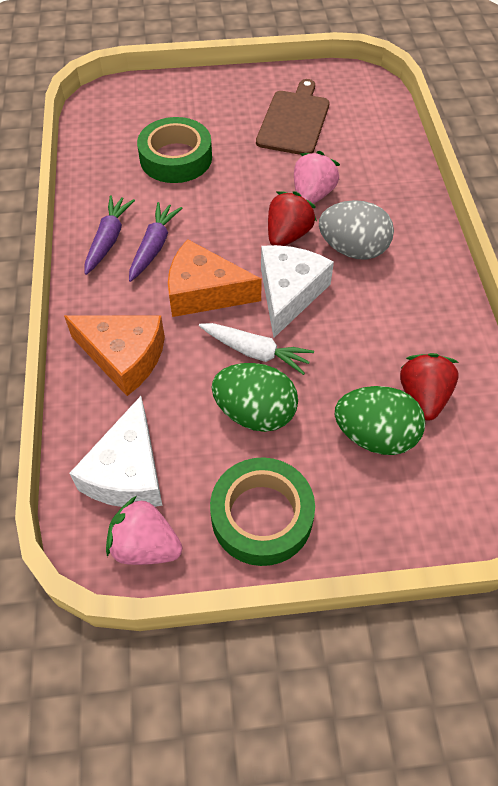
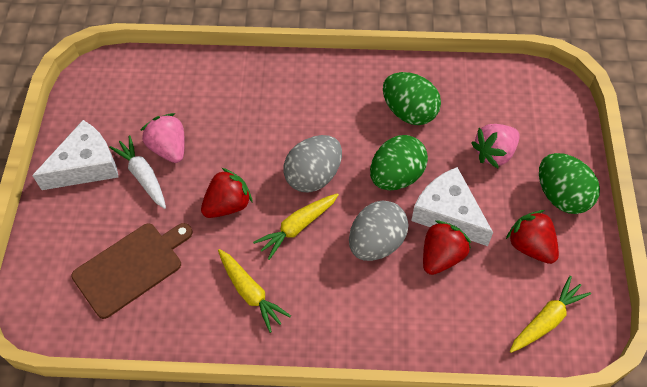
green egg: [212,363,298,432] [335,386,425,455] = 2 -> [370,135,428,190] [383,72,441,125] [539,153,600,214] = 3
green tape: [137,117,212,183] [210,457,315,566] = 2 -> none = 0
grey egg: [319,200,394,260] = 1 -> [283,135,342,192] [349,201,409,261] = 2
orange cheese: [64,315,165,396] [168,239,262,317] = 2 -> none = 0
purple carrot: [85,195,135,275] [129,202,182,282] = 2 -> none = 0
red strawberry: [268,191,317,246] [400,353,459,421] = 2 -> [201,168,253,218] [423,220,471,275] [506,210,559,264] = 3
yellow carrot: none = 0 -> [218,249,291,333] [253,193,339,260] [510,276,591,353] = 3

